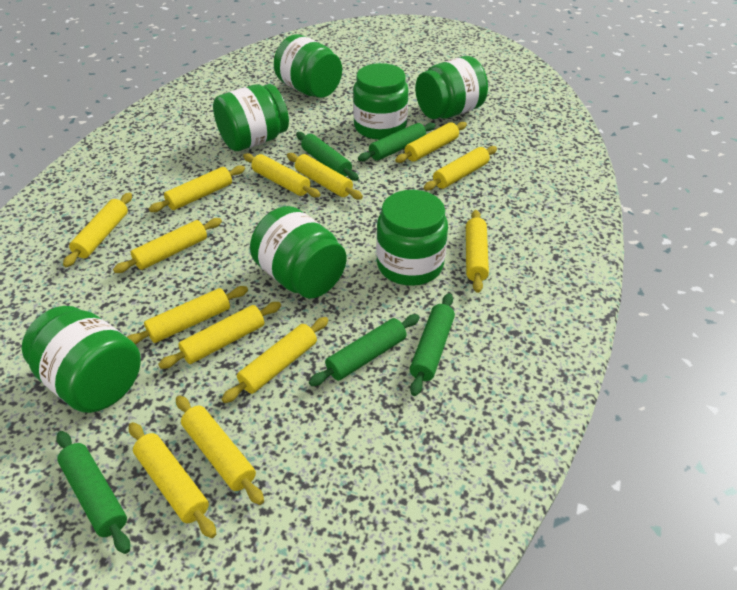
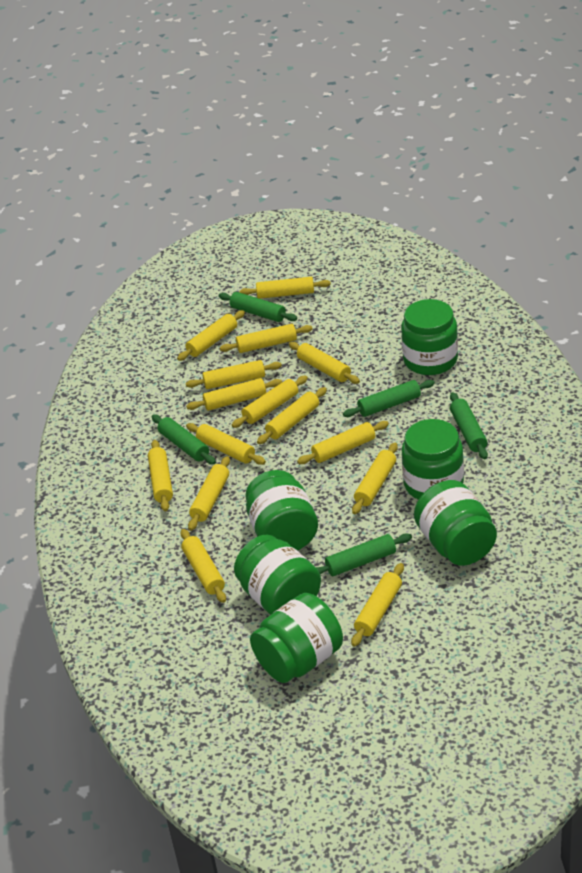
green jar: [22,306,141,413] [213,84,289,151] [250,206,346,299] [274,34,342,98] [353,63,408,140] [376,190,448,286] [415,56,488,119] = 7 -> [234,535,321,615] [245,470,318,551] [250,593,343,683] [401,299,458,375] [401,419,464,500] [414,480,497,566] = 6
yellow rolling pin: [63,193,132,267] [113,218,222,273] [127,286,248,345] [129,422,216,538] [149,165,245,212] [158,302,281,369] [176,395,264,505] [222,317,329,403] [243,153,321,197] [287,153,363,200] [395,122,467,163] [424,146,497,190] [466,210,489,293] = 13 -> [148,440,173,511] [177,310,245,361] [180,529,226,603] [186,360,282,389] [186,378,282,411] [186,423,266,465] [188,456,230,531] [220,324,313,353] [232,376,308,428] [239,277,331,299] [257,387,327,444] [289,342,360,384] [297,421,389,464] [351,563,404,647] [352,443,398,514] = 15

